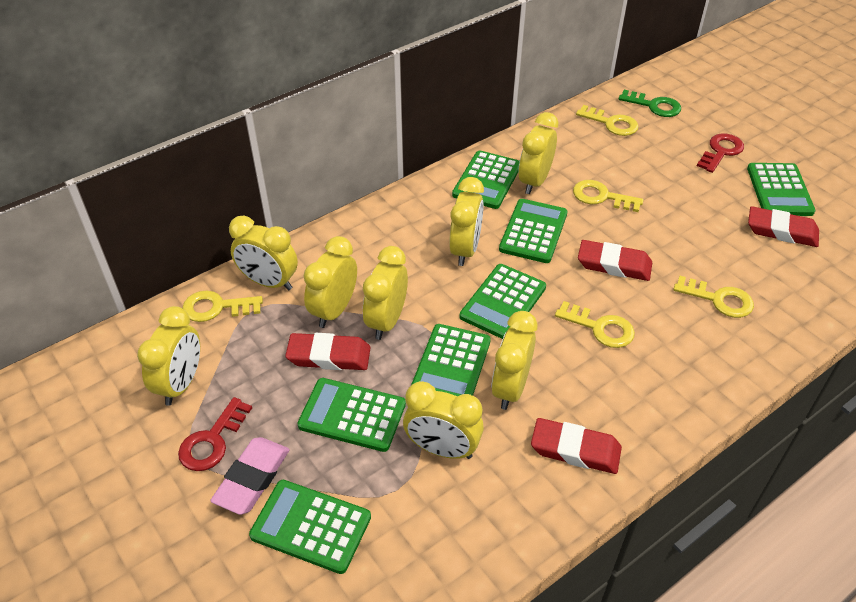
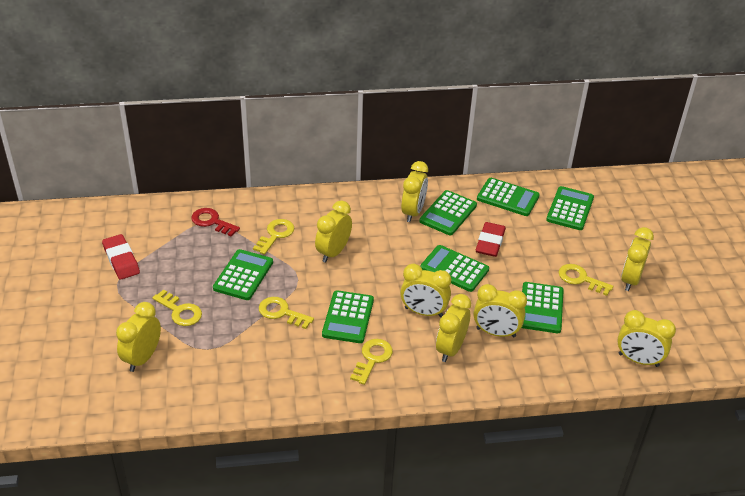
green key: [619,90,681,117] = 1 -> none = 0
pink eraser: [210,437,290,515] = 1 -> none = 0
red eraser: [285,333,371,370] [531,418,622,474] [578,240,652,281] [748,206,819,247] = 4 -> [102,234,140,280] [476,222,506,257] = 2
red key: [178,397,252,471] [697,133,744,173] = 2 -> [191,208,240,237] = 1

